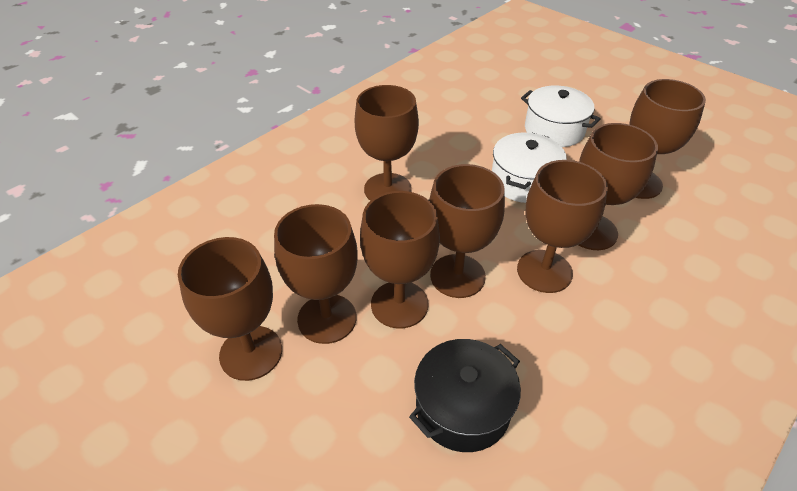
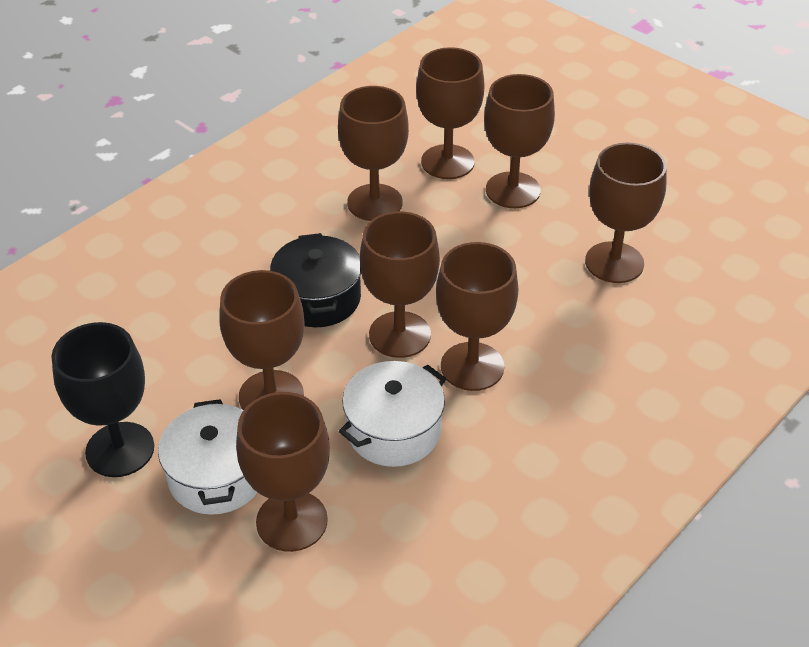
black goblet: none = 0 -> [51,322,154,477] = 1

